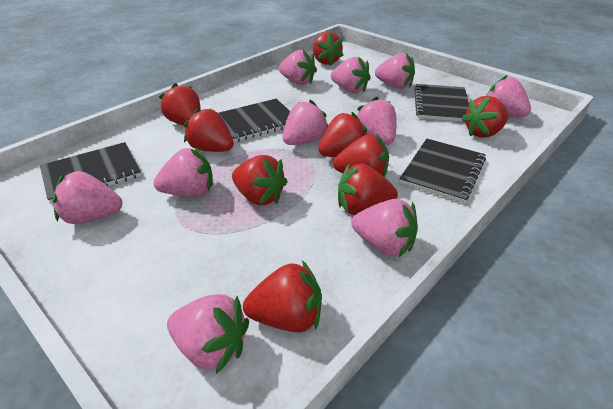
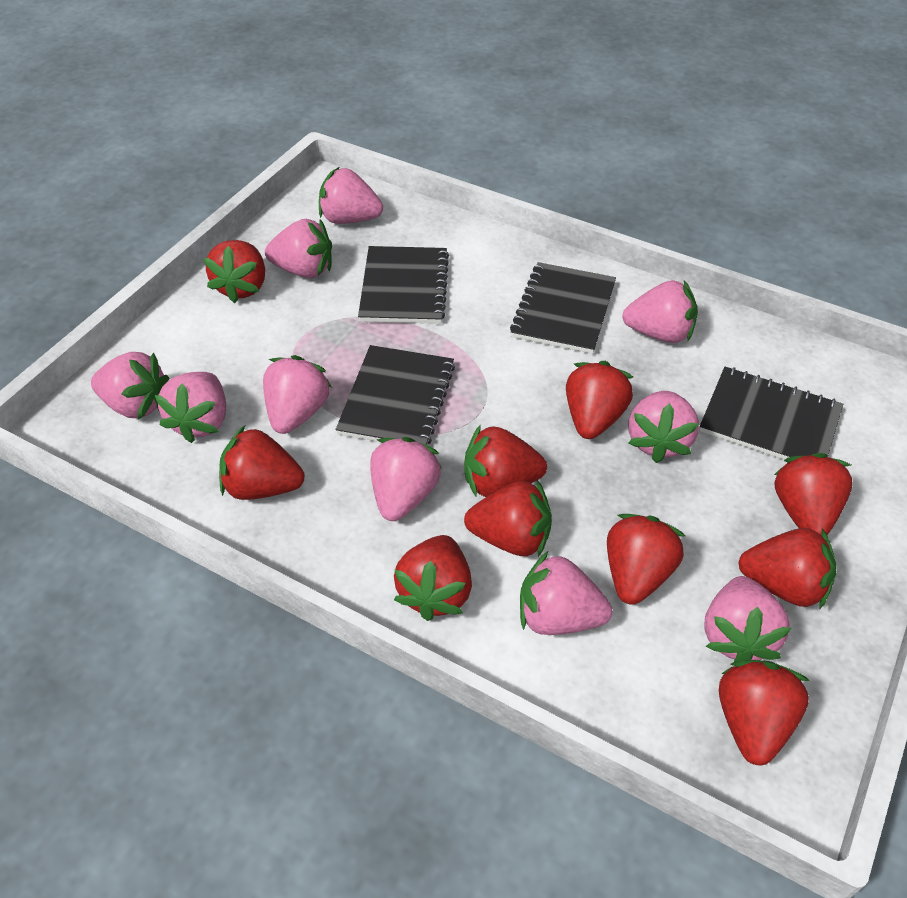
red strawberry: [159,83,201,126] [184,108,234,152] [232,155,288,206] [243,260,322,333] [313,32,343,65] [318,112,367,157] [333,134,389,177] [338,163,398,215] [461,96,509,138] = 9 -> [204,240,265,303] [219,426,305,500] [394,535,472,621] [464,424,547,497] [464,480,552,557] [566,361,633,439] [607,514,685,605] [719,660,810,765] [738,528,836,609] [774,453,853,536] = 10

